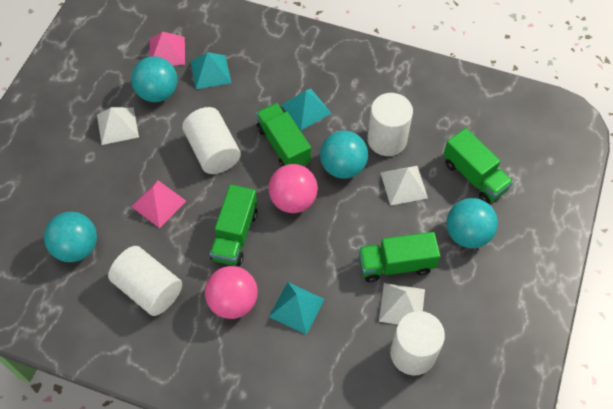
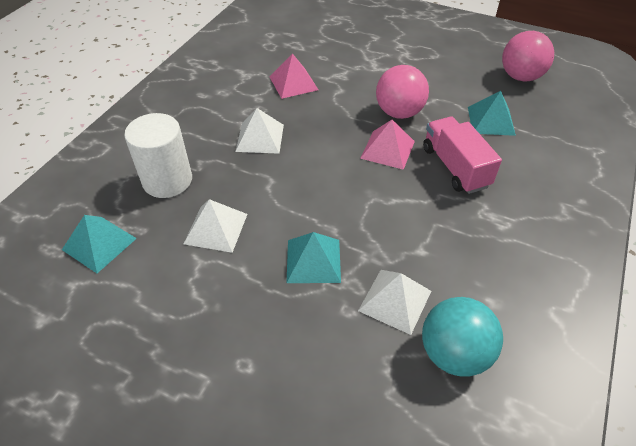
green truck: [210,184,257,266] [256,103,311,167] [358,232,440,282] [443,128,513,204] = 4 -> none = 0
pink truck: none = 0 -> [423,117,502,194] = 1
turquoise ball: [44,212,97,262] [131,56,178,102] [320,131,368,179] [447,198,498,248] = 4 -> [422,297,503,377] = 1
white cylinder: [108,246,182,316] [182,107,241,174] [367,93,413,156] [390,311,445,376] = 4 -> [124,113,192,198] = 1

